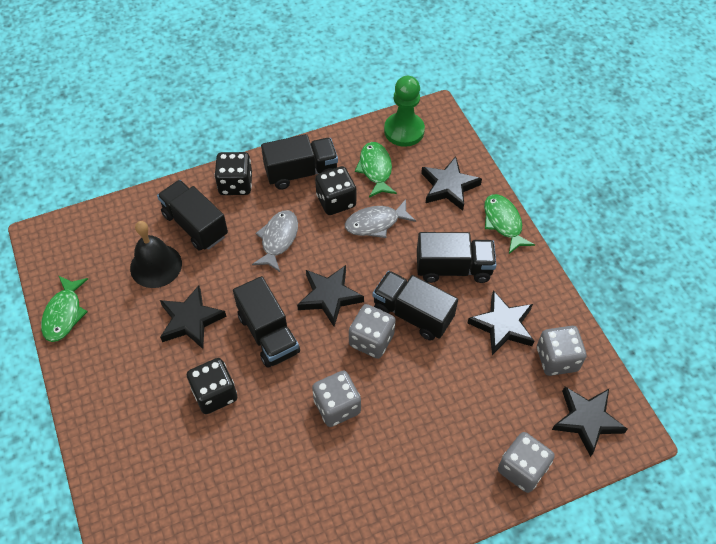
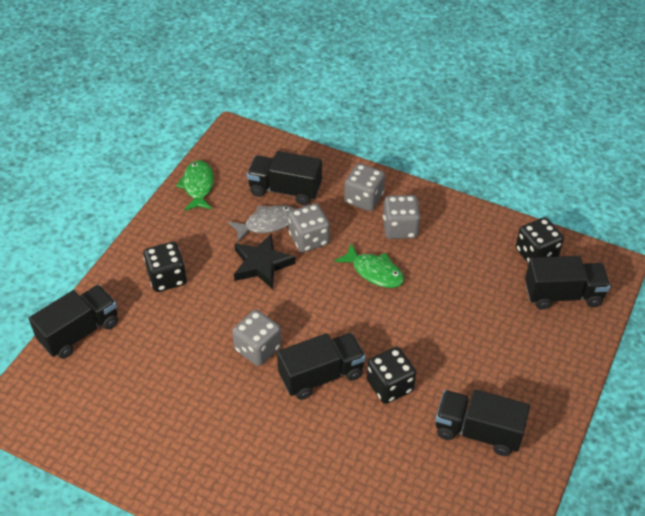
black bell: [130,221,182,288] = 1 -> none = 0
black star: [160,285,227,349] [297,265,364,326] [421,157,482,211] [468,291,534,355] [552,387,628,457] = 5 -> [234,233,296,289] = 1
green fish: [41,275,88,342] [355,142,397,198] [484,194,535,254] = 3 -> [176,160,214,211] [334,243,404,288] = 2
green pawn: [384,76,425,147] = 1 -> none = 0
grey fish: [252,210,298,272] [345,199,416,238] = 2 -> [228,205,295,242] = 1

